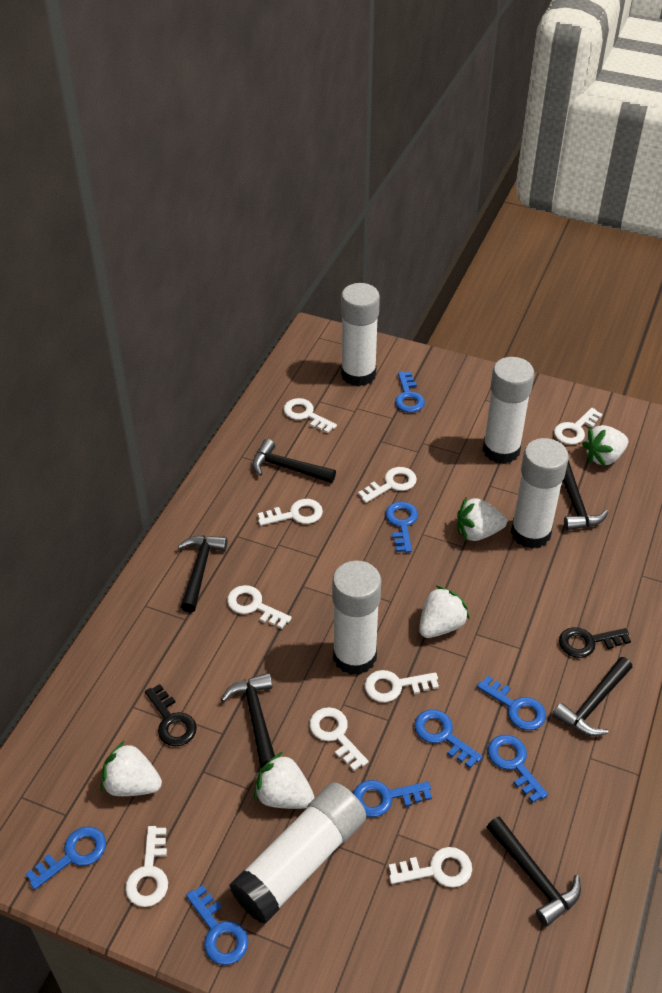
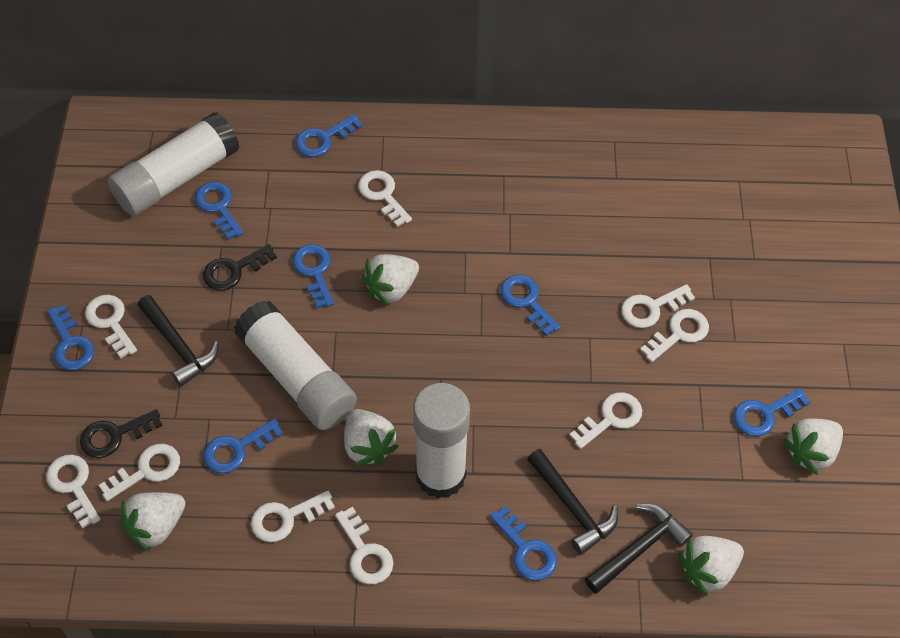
black hammer: [178,536,227,612] [221,673,275,768] [253,439,336,483] [487,816,581,927] [552,657,632,736] [563,460,608,530] = 6 -> [137,295,219,387] [527,449,618,555] [585,503,693,593] = 3
white glue stick: [229,782,366,924] [332,560,381,675] [341,283,380,386] [483,357,534,464] [511,438,569,549] = 5 -> [108,112,240,216] [234,300,357,430] [413,383,470,499] = 3

